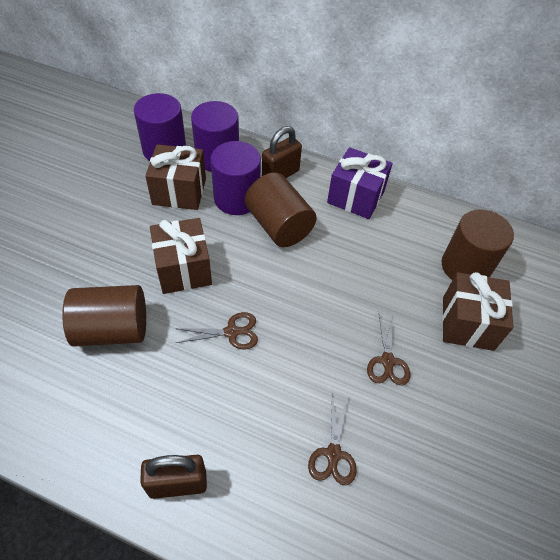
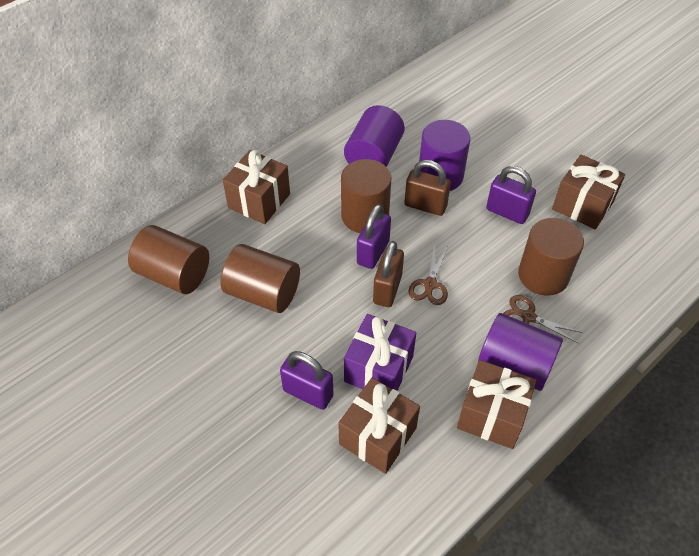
brown cylinder: [62,285,146,346] [245,173,317,247] [441,209,514,280] = 3 -> [128,225,209,294] [220,244,300,313] [341,159,391,233] [518,218,584,296] = 4
brown gift: [145,144,206,210] [150,218,212,294] [442,272,513,351] = 3 -> [223,150,290,224] [338,378,420,474] [457,360,537,449] [552,154,625,229] = 4
brown scissors: [175,312,258,350] [308,395,357,485] [367,312,410,385] = 3 -> [409,244,448,305] [503,295,583,343] = 2
purple padlock: none = 0 -> [280,351,333,410] [357,204,391,269] [486,166,536,224] = 3

